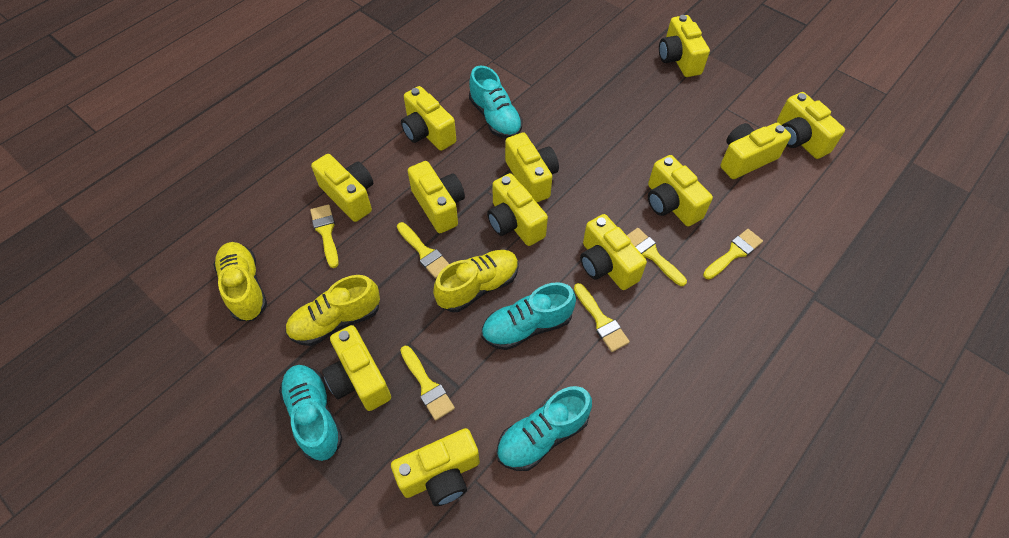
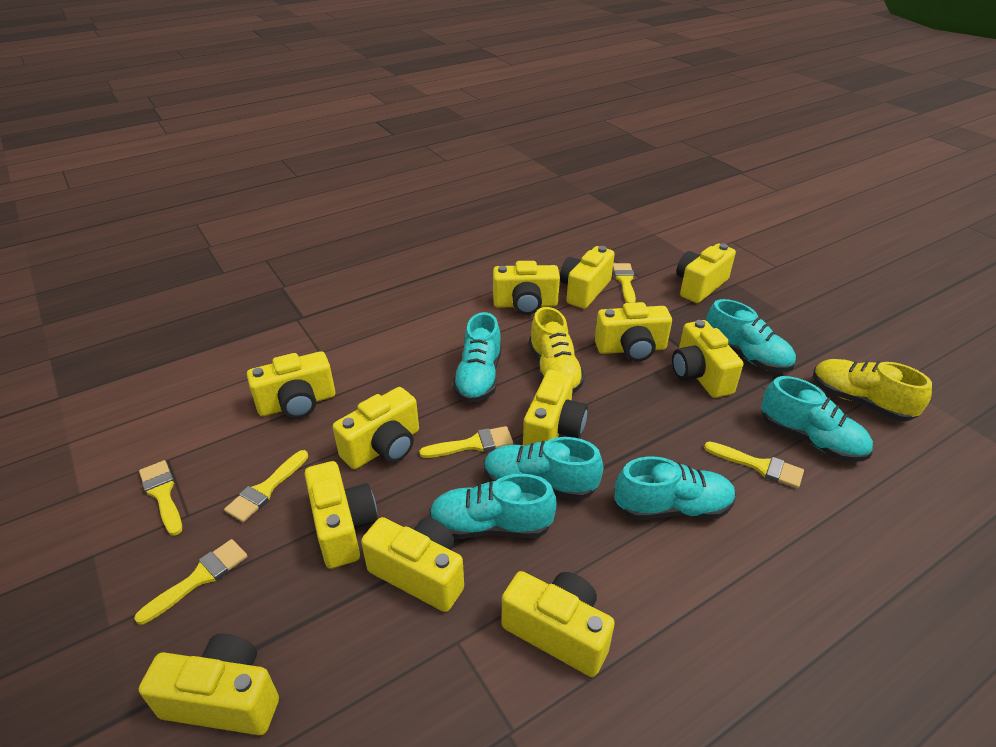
turquoise shoe: [279,365,342,461] [469,66,523,139] [482,282,576,350] [496,386,592,471] = 4 -> [429,474,557,539] [453,312,502,403] [484,437,603,500] [615,457,736,520] [706,299,796,372] [761,376,873,462] = 6
yellow shoe: [214,242,267,321] [285,275,380,346] [433,250,519,312] = 3 -> [529,307,585,394] [813,359,932,421] = 2

